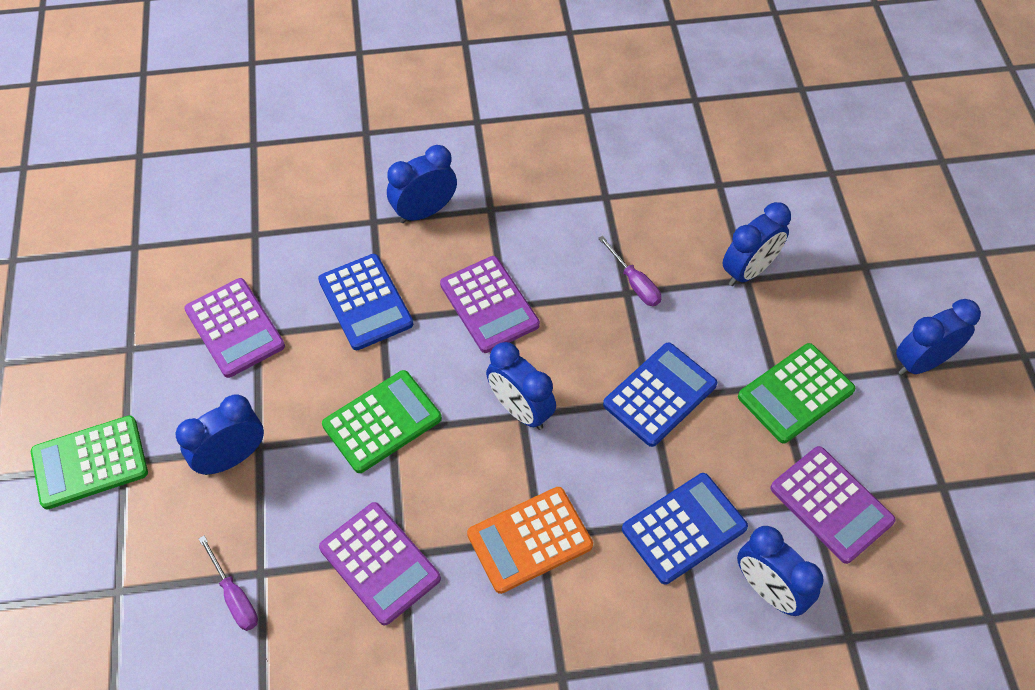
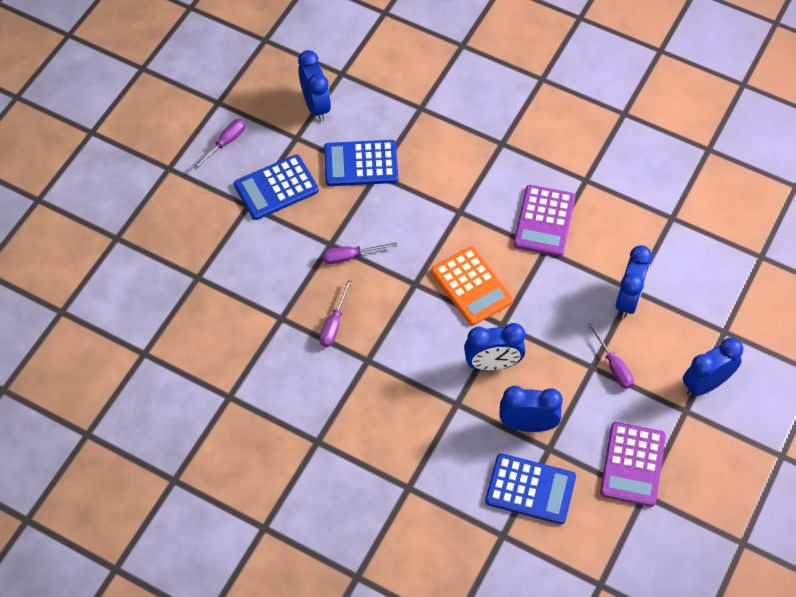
blue clock: [176,394,264,475] [387,145,457,223] [486,342,556,430] [722,202,791,286] [737,526,824,616] [896,299,981,375] = 6 -> [298,50,331,121] [464,323,525,371] [499,386,563,432] [616,245,652,318] [683,338,743,396] = 5
green calculator: [31,415,148,509] [322,370,442,473] [738,343,855,443] = 3 -> none = 0
purple calculator: [184,278,285,378] [319,502,441,626] [440,256,540,353] [770,446,896,564] = 4 -> [513,185,575,256] [600,422,666,507] = 2
purple screwdriver: [199,536,258,631] [598,236,661,306] = 2 -> [193,119,246,170] [319,280,352,347] [322,242,397,264] [588,323,634,389] = 4

